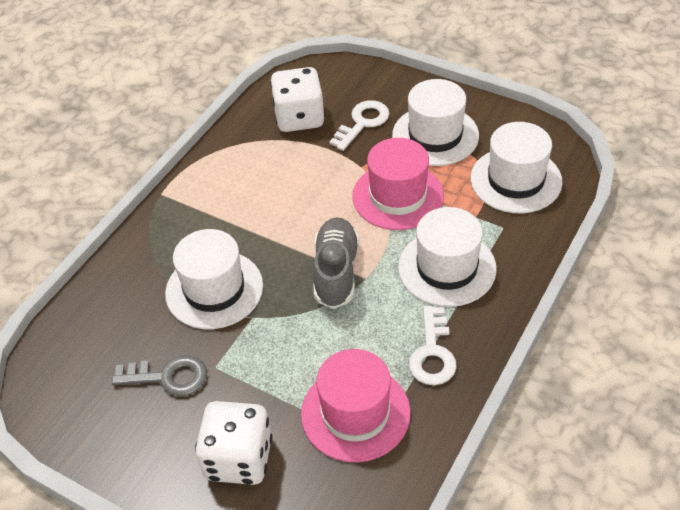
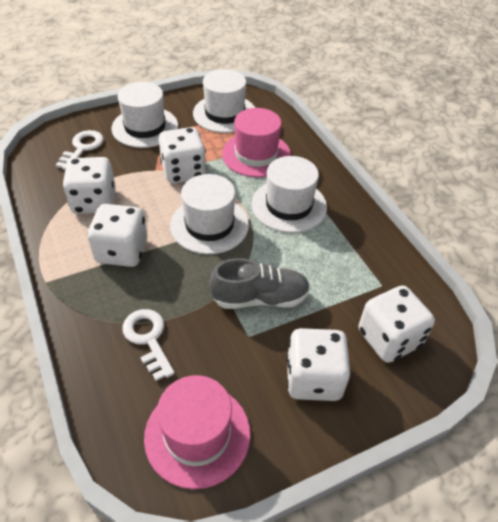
grey key: [111,355,207,396] = 1 -> none = 0
white dice: [195,401,272,485] [270,67,325,132] = 2 -> [62,157,116,214] [87,204,147,267] [158,127,207,183] [287,328,350,401] [359,286,435,363] = 5

